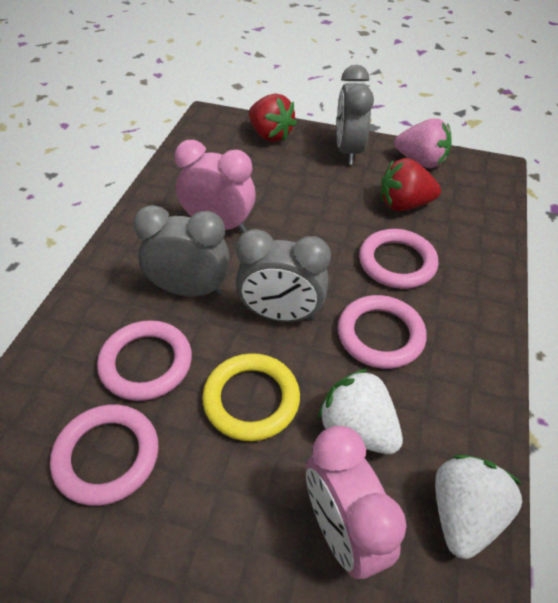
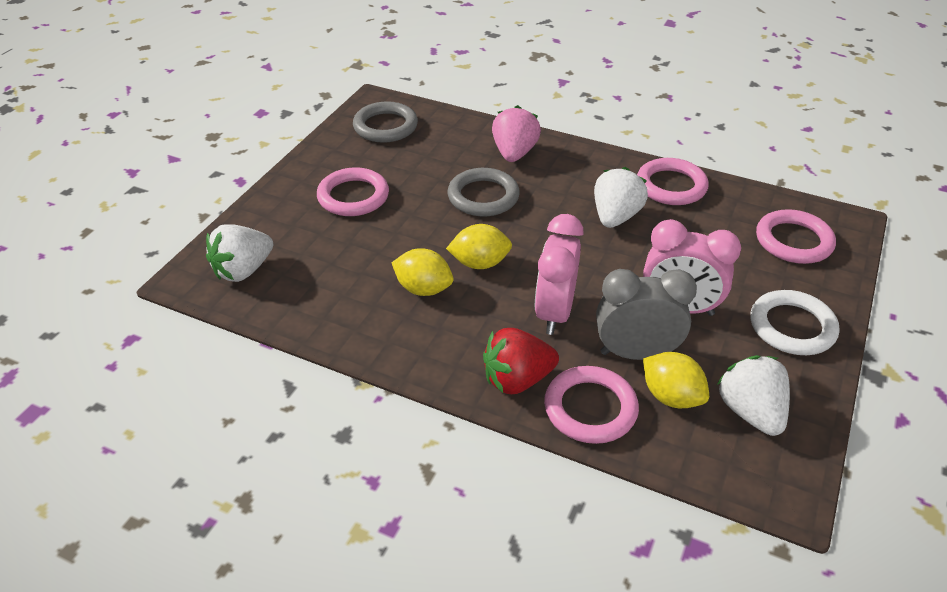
grey clock: [133,205,230,297] [235,229,331,322] [337,65,374,165] = 3 -> [596,269,697,360] = 1
grey ring: none = 0 -> [353,101,418,143] [447,168,520,216] = 2
red strawberry: [249,93,297,142] [381,158,441,211] = 2 -> [483,328,559,394] = 1
white ring: none = 0 -> [751,290,839,355] = 1
white strawberry: [318,369,403,454] [435,455,522,559] = 2 -> [206,224,273,282] [594,167,648,228] [717,355,790,436] = 3
yellow lemon: none = 0 -> [392,248,453,296] [446,224,512,269] [643,352,709,408] = 3
yellow ring: [202,353,300,441] = 1 -> none = 0

